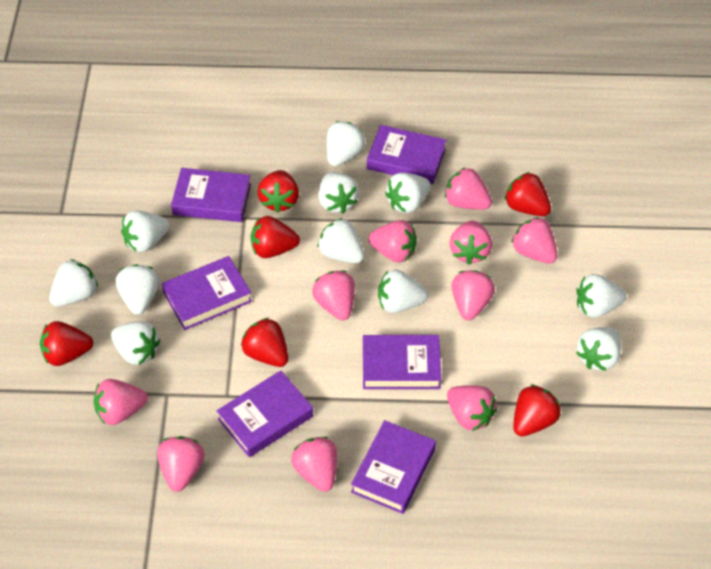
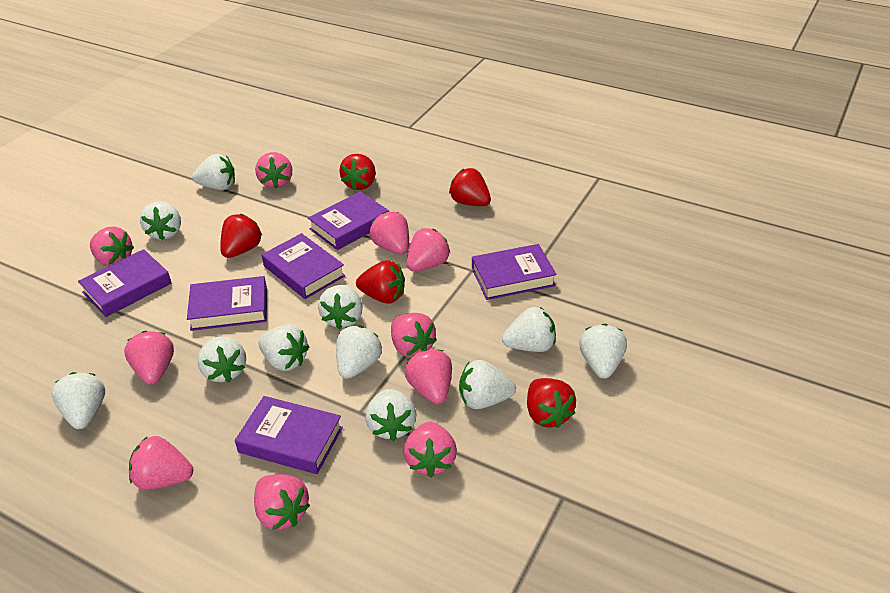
red strawberry: [40,321,93,366] [241,317,288,367] [250,216,300,258] [257,170,299,213] [505,172,551,216] [513,384,561,437] = 6 -> [220,214,262,258] [340,154,376,190] [356,260,405,304] [449,168,491,206] [527,378,576,428] = 5

